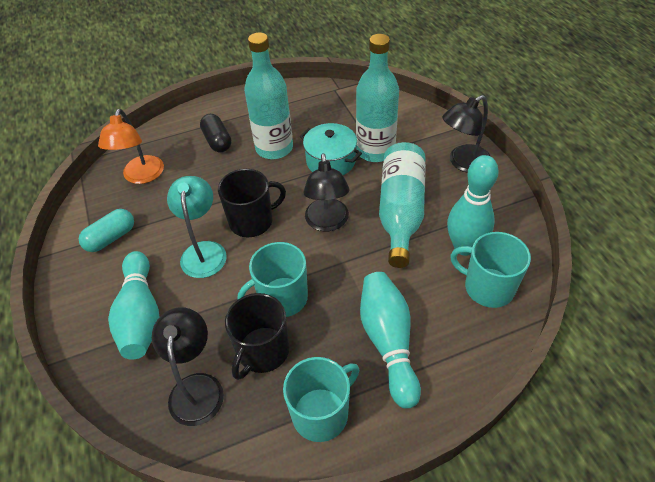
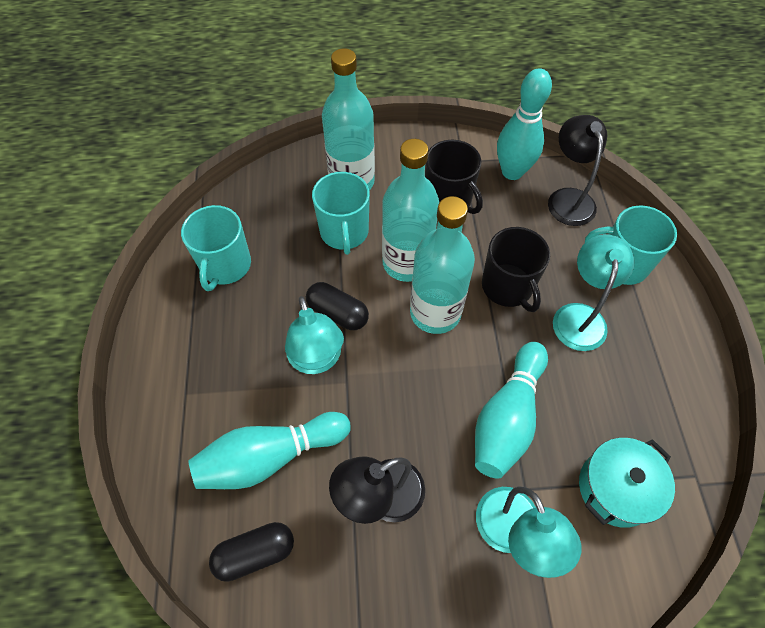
black capsule: [200,114,231,152] = 1 -> [209,522,294,582] [306,282,369,330] = 2
black lamp: [152,307,224,426] [303,153,349,231] [442,95,491,173] = 3 -> [329,456,425,524] [548,115,607,226] = 2
orange lamp: [98,109,164,184] = 1 -> none = 0
turquoise capsule: [79,209,134,252] = 1 -> none = 0
turquoise lamp: [167,176,227,278] = 1 -> [285,296,344,374] [476,487,581,578] [553,234,635,351] = 3

